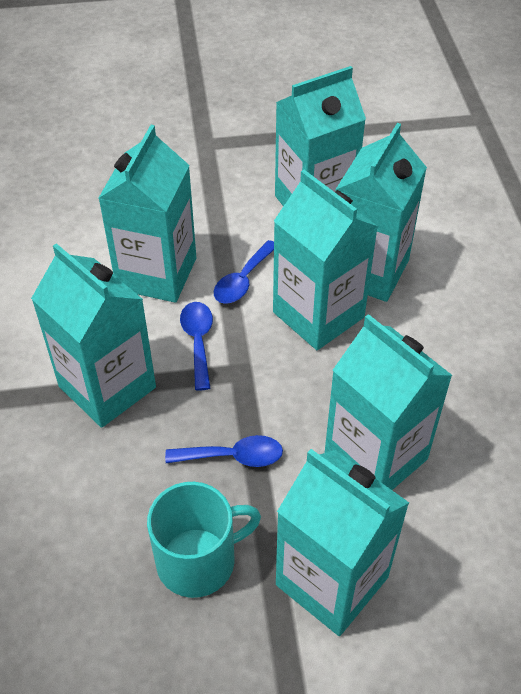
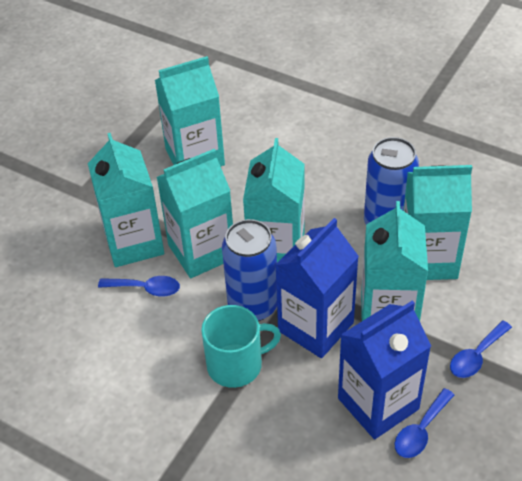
blue can: none = 0 -> [222,219,277,321] [364,137,419,224] = 2
blue carton: none = 0 -> [275,218,359,358] [338,301,431,439] = 2
turquoise carton: [31,243,156,428] [98,125,196,303] [273,170,378,350] [275,66,366,206] [276,449,409,636] [325,314,453,490] [335,123,427,302] = 7 -> [88,133,164,267] [155,56,225,166] [157,149,233,278] [243,138,305,263] [361,201,428,321] [403,165,472,280] = 6

